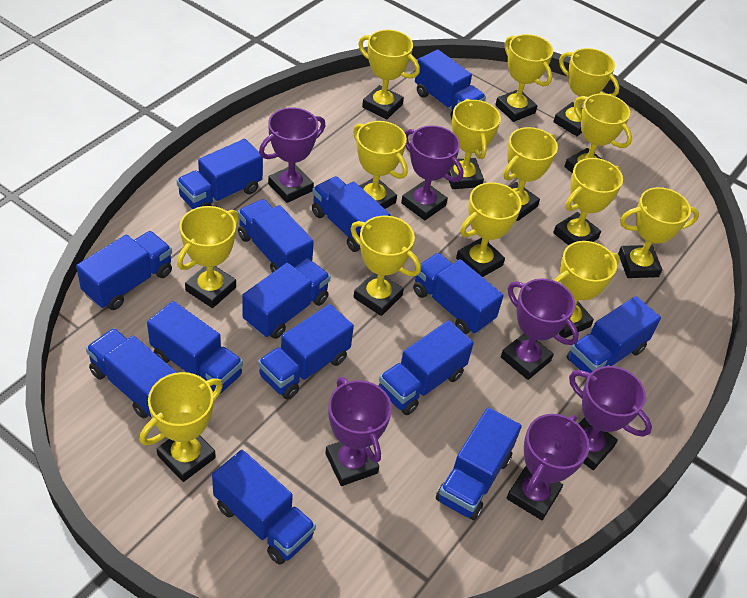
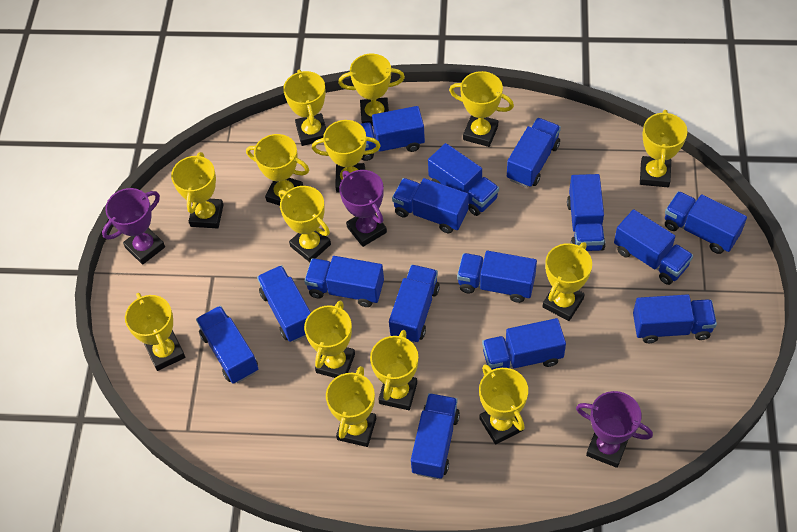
blue truck: [76,231,172,310] [86,328,177,419] [147,301,243,393] [176,139,263,209] [212,450,316,565] [238,199,314,273] [242,258,331,339] [258,304,354,400] [312,176,390,252] [379,320,474,415] [413,253,504,334] [415,50,486,119] [436,408,522,520] [567,296,661,373] = 14 -> [196,306,258,384] [257,265,311,342] [304,256,384,307] [360,106,425,161] [389,265,440,343] [392,178,469,233] [411,393,460,479] [428,143,499,216] [457,251,537,303] [482,318,566,370] [507,118,561,188] [567,174,606,251] [614,209,693,285] [633,294,717,343] [665,191,747,254] = 15
purple trophy: [259,107,325,203] [325,377,392,486] [401,125,464,220] [501,278,579,380] [507,414,589,520] [569,366,652,470] = 6 -> [102,188,165,265] [339,170,387,247] [576,391,653,468] = 3

